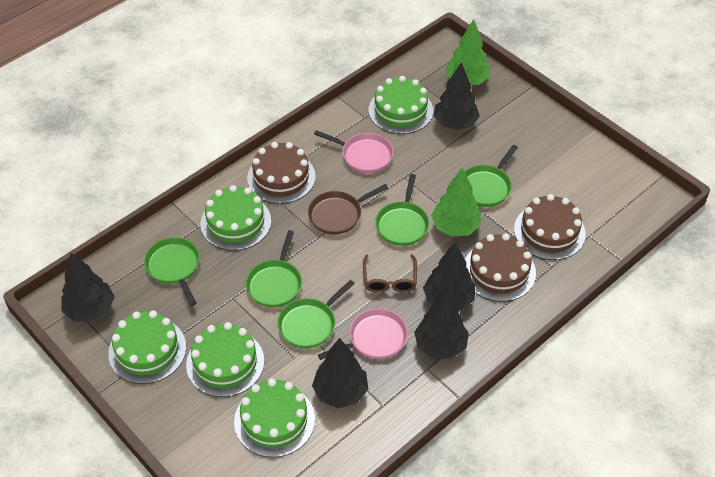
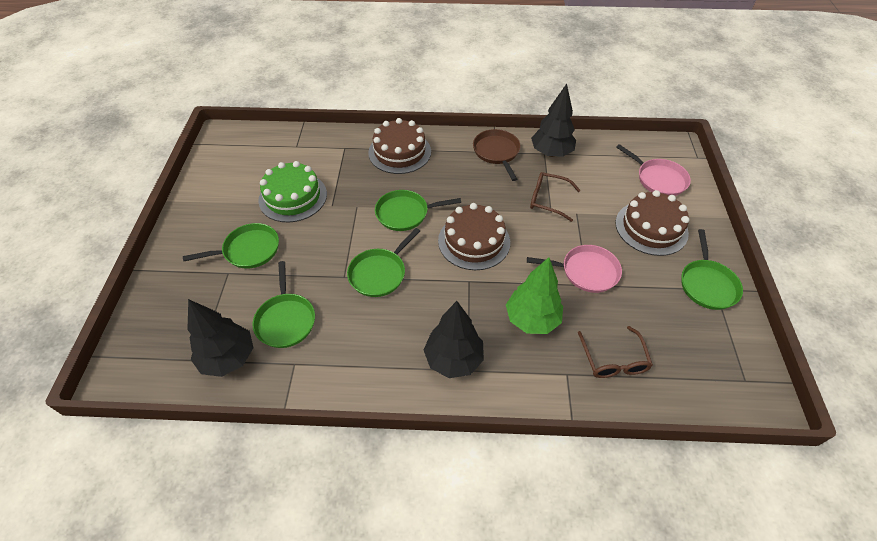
black tree: [62,253,115,322] [312,338,368,408] [414,290,469,359] [423,242,475,311] [434,62,480,130] = 5 -> [187,299,254,377] [424,301,484,378] [531,84,576,157] = 3
brown glasses: [363,254,417,293] = 1 -> [530,172,580,222] [578,326,653,378] = 2
green cake: [108,310,186,384] [186,322,265,397] [200,185,271,251] [234,378,315,457] [369,76,433,134] = 5 -> [258,161,327,222] = 1
green tree: [431,168,481,237] [445,19,490,85] = 2 -> [506,257,563,334] = 1

